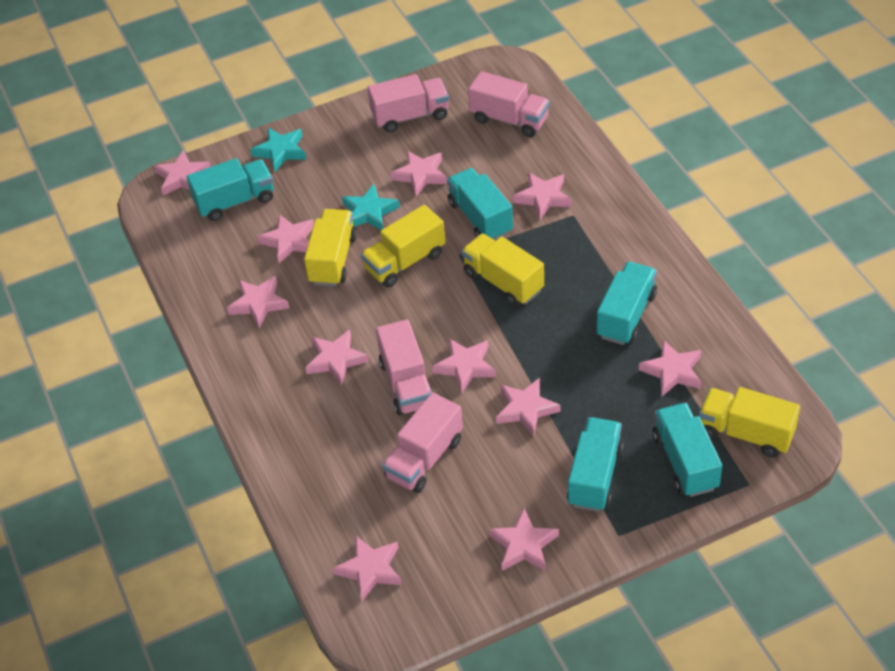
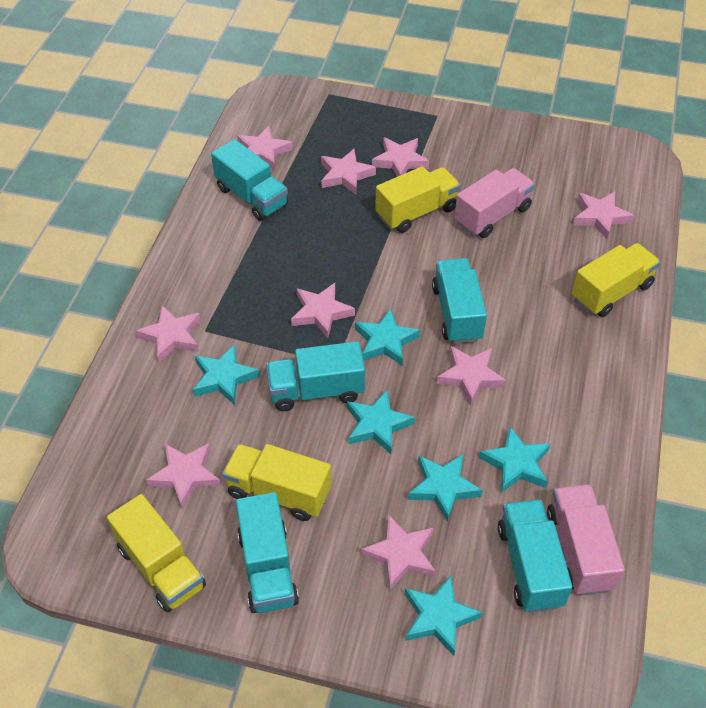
pink star: [154,150,211,195] [227,276,289,328] [257,214,314,263] [305,330,369,386] [332,536,402,601] [390,150,447,196] [432,338,496,393] [489,508,559,571] [496,378,561,436] [513,172,572,219] [639,339,701,396] = 11 -> [136,305,201,363] [146,443,221,509] [237,126,293,170] [291,283,355,338] [321,149,376,195] [361,515,436,590] [372,137,429,177] [437,346,506,405] [573,192,634,239] = 9
pink truck: [368,74,449,132] [376,319,433,416] [382,393,463,493] [468,71,550,137] = 4 -> [454,168,535,238] [547,484,625,596] = 2
turquoise star: [250,128,306,172] [342,184,400,230] = 2 -> [193,344,260,405] [347,390,415,454] [355,308,420,366] [405,576,482,656] [408,454,483,522] [479,427,551,493] = 6

